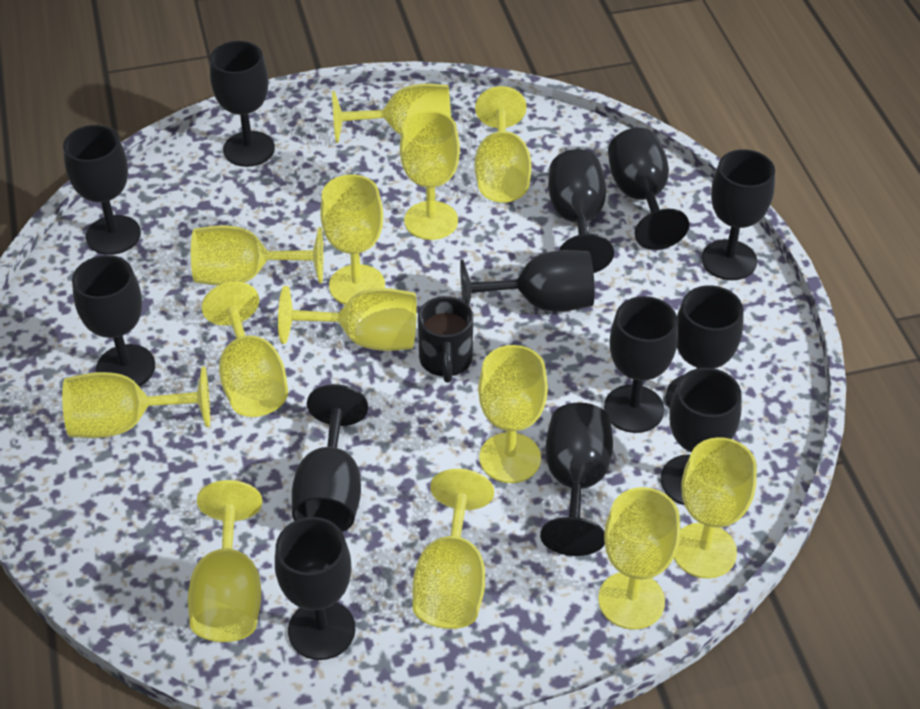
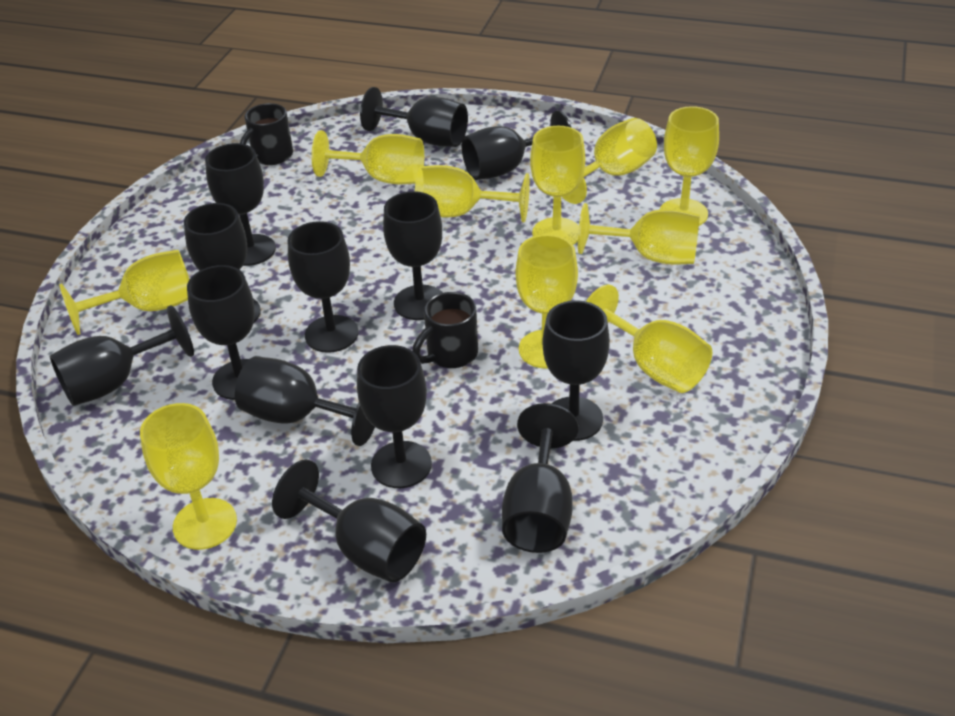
black mug: [418,296,473,383] = 1 -> [240,103,293,165] [412,292,478,368] = 2
yellow goblet: [62,366,210,438] [188,480,262,642] [191,225,323,286] [202,282,288,417] [278,286,417,351] [320,174,385,305] [332,84,451,143] [400,111,460,240] [413,469,494,629] [475,86,532,203] [478,345,548,483] [598,487,680,630] [674,437,757,578] = 13 -> [59,250,190,335] [140,403,237,550] [311,130,424,184] [415,165,530,223] [516,234,578,369] [530,126,585,245] [561,118,657,204] [578,203,700,265] [586,284,712,393] [659,106,719,226] = 10

